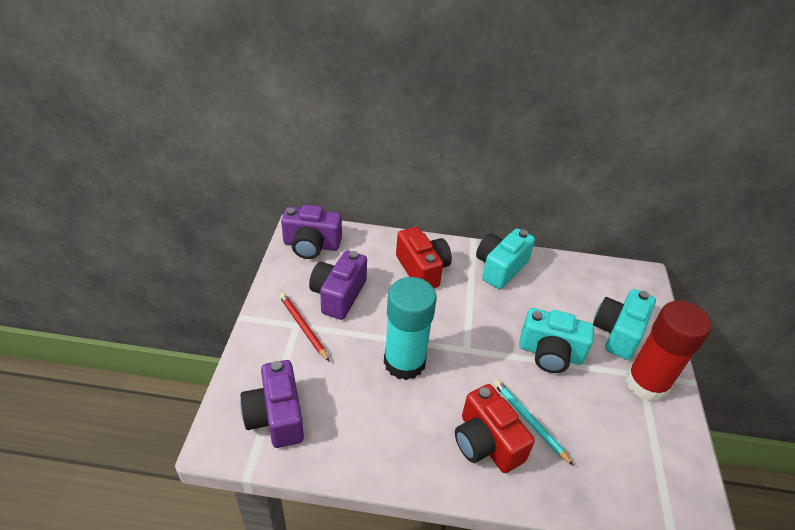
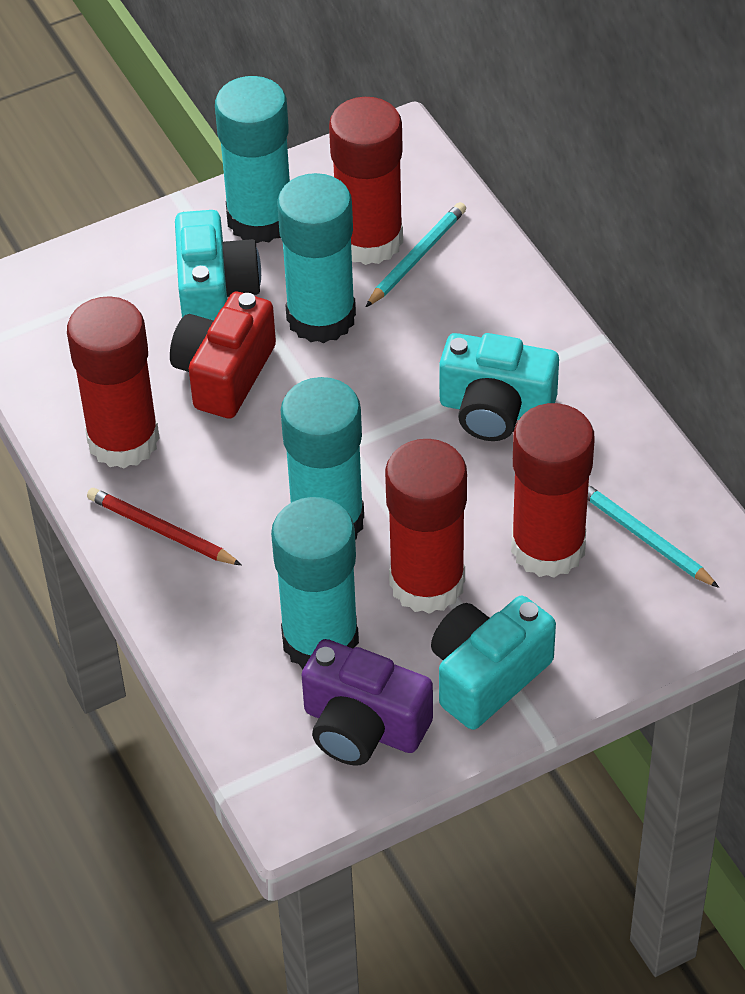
purple camera: [240,360,304,448] [281,205,342,259] [309,251,367,320] = 3 -> [302,639,433,766] = 1
red camera: [396,227,452,288] [455,384,535,473] = 2 -> [170,292,276,419] = 1
red glue stick: [625,300,711,402] = 1 -> [67,296,160,469] [329,97,403,265] [385,439,467,614] [511,403,595,578] = 4
turquoise glue stick: [384,277,437,380] = 1 -> [215,76,290,243] [271,497,359,670] [277,173,356,343] [281,377,364,540] = 4
turquoise pencil: [493,380,574,466] = 1 -> [366,202,466,307] [588,485,719,588] = 2

